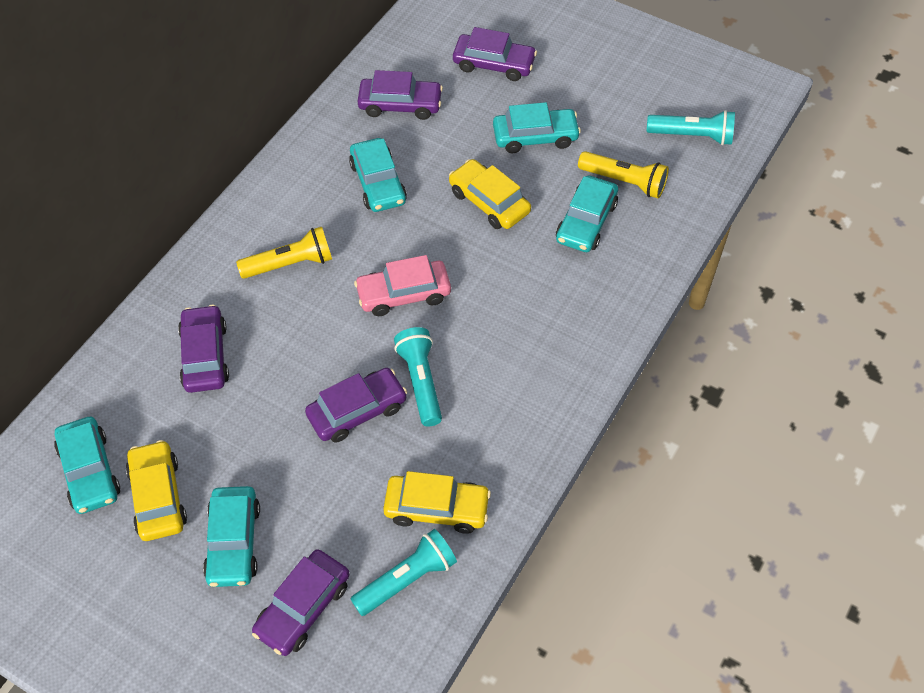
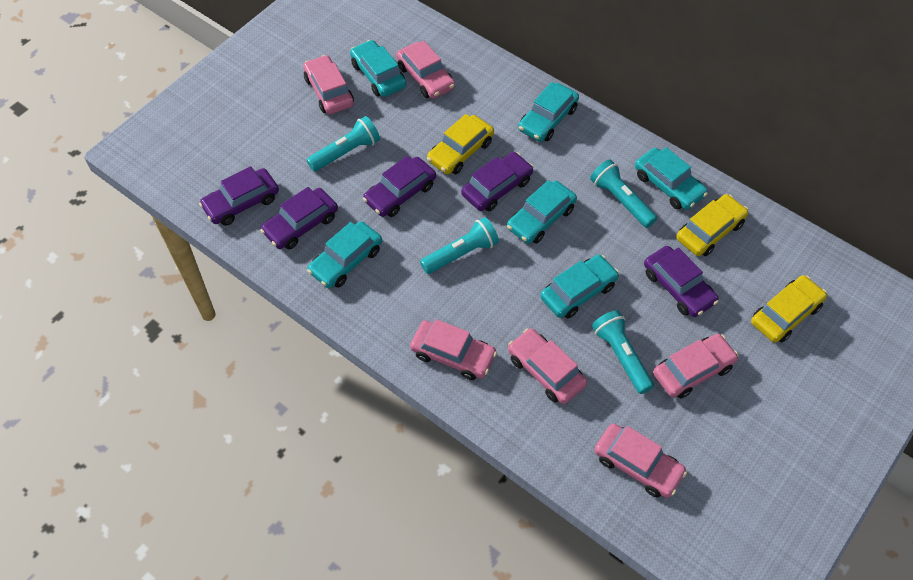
pink car: [354,255,451,316] = 1 -> [303,55,354,114] [396,41,455,99] [410,319,497,380] [508,328,587,404] [594,423,687,498] [653,334,739,398] = 6
turquoise car: [54,417,120,514] [203,486,260,587] [349,138,407,212] [493,102,581,153] [556,176,618,252] = 5 -> [307,221,382,288] [350,40,406,97] [507,180,577,244] [518,82,579,142] [540,255,619,318] [635,147,708,210] = 6
turquoise flashlight: [351,529,457,616] [394,327,442,427] [647,110,735,145] = 3 -> [307,116,380,172] [420,217,499,274] [590,160,657,228] [592,310,654,394] = 4
yellow flashlight: [236,227,332,279] [578,151,669,198] = 2 -> none = 0

